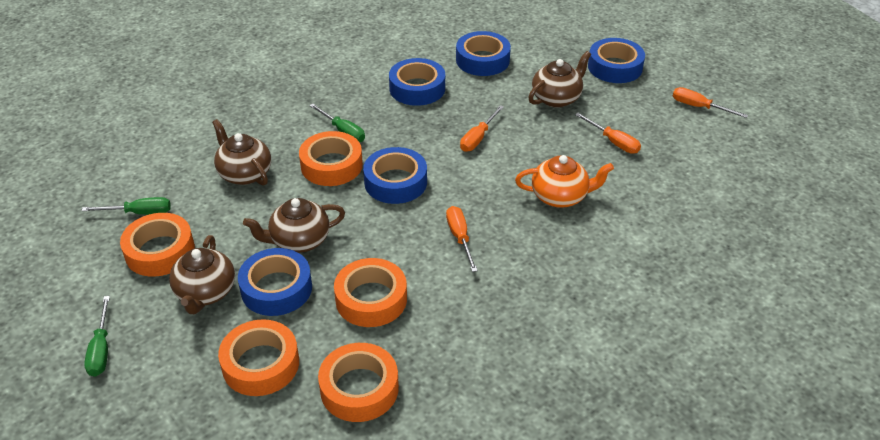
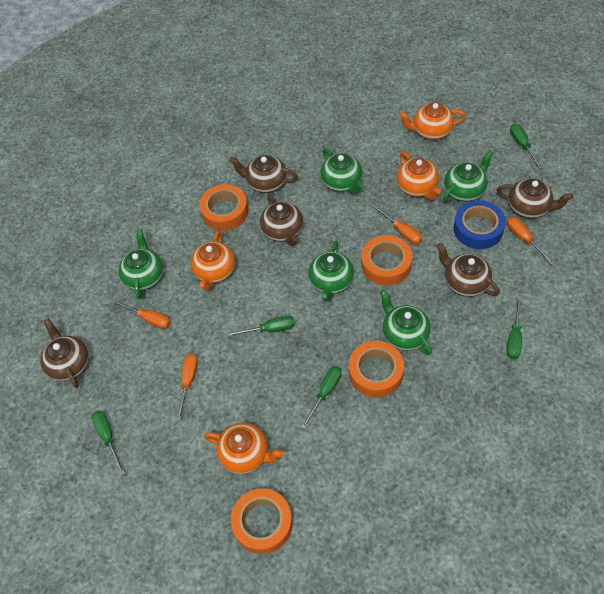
blue tape: [238,248,312,316] [363,147,427,204] [389,58,445,106] [456,31,511,76] [588,38,645,83] = 5 -> [454,200,506,249] = 1
brown teapot: [169,235,235,314] [212,119,271,185] [243,198,345,253] [528,51,591,108] = 4 -> [40,318,89,388] [229,155,298,193] [260,194,303,246] [436,243,500,297] [497,178,573,218] = 5
green screwdriver: [82,197,171,215] [84,296,110,377] [309,103,365,142] = 3 -> [92,411,125,475] [226,316,295,337] [301,366,342,429] [507,297,522,359] [510,124,543,169] = 5
green teapot: none = 0 -> [119,229,163,299] [308,240,354,302] [321,148,364,194] [380,290,432,355] [443,150,494,202] = 5
orange tape: [120,213,195,277] [218,319,299,396] [299,131,363,186] [318,343,399,422] [334,258,407,327] = 5 -> [199,184,248,231] [231,488,293,554] [349,341,404,398] [362,235,412,286] = 4
orange teapot: [515,155,614,208] = 1 -> [191,231,235,291] [204,423,283,474] [397,152,441,200] [399,103,466,140] = 4

